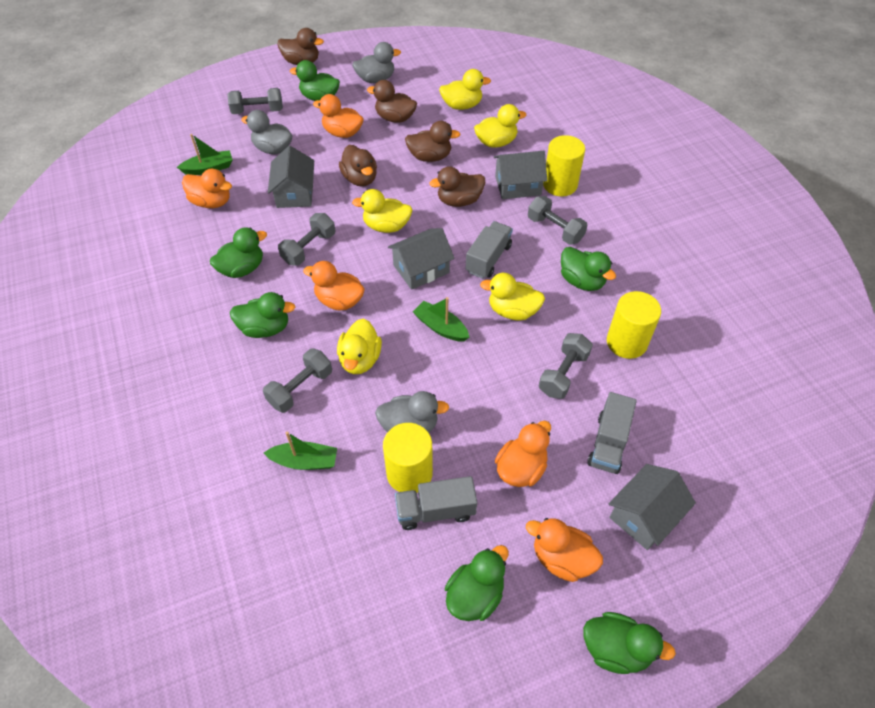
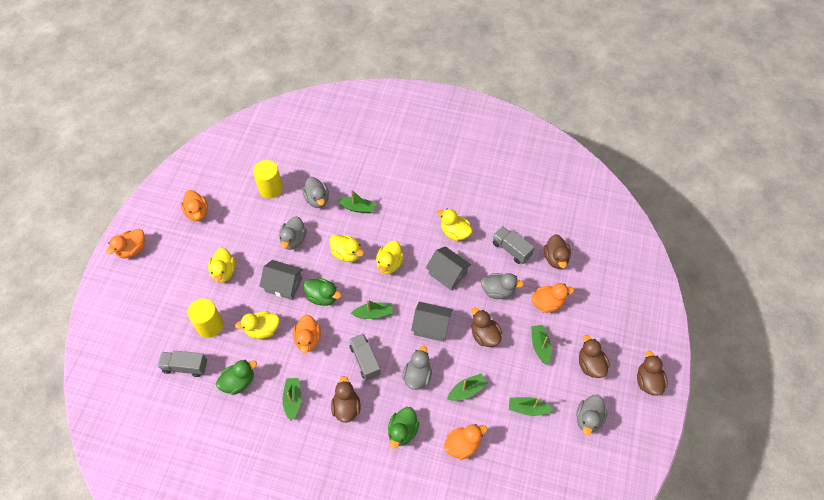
green boat: [177,134,232,175] [264,432,337,470] [413,297,469,342] = 3 -> [282,378,301,421] [337,189,376,213] [351,299,393,319] [447,373,488,401] [509,397,554,416] [531,325,551,365] = 6
green duck: [210,227,267,278] [230,292,295,338] [290,60,340,101] [445,545,508,621] [561,247,616,291] [583,612,676,674] = 6 -> [216,360,257,395] [303,278,341,306] [388,407,419,449] = 3
grey duck: [241,110,293,154] [352,42,401,83] [375,391,449,433] = 3 -> [279,216,307,250] [302,177,329,208] [402,346,432,390] [481,273,524,299] [576,395,608,435] = 5
grey dumbbell: [227,88,283,114] [263,349,332,413] [278,213,335,266] [528,196,587,245] [539,333,593,399] = 5 -> none = 0
grey house: [268,146,314,208] [388,228,455,290] [494,151,547,199] [609,464,696,550] = 4 -> [259,260,303,300] [411,302,453,342] [426,246,471,291] = 3
yellow cylinder: [383,423,433,493] [543,135,585,196] [607,291,661,359] = 3 -> [188,298,223,338] [253,160,283,199] = 2

